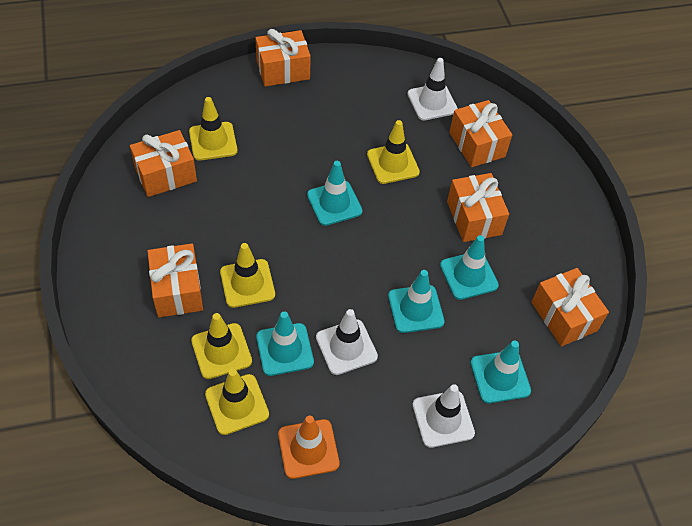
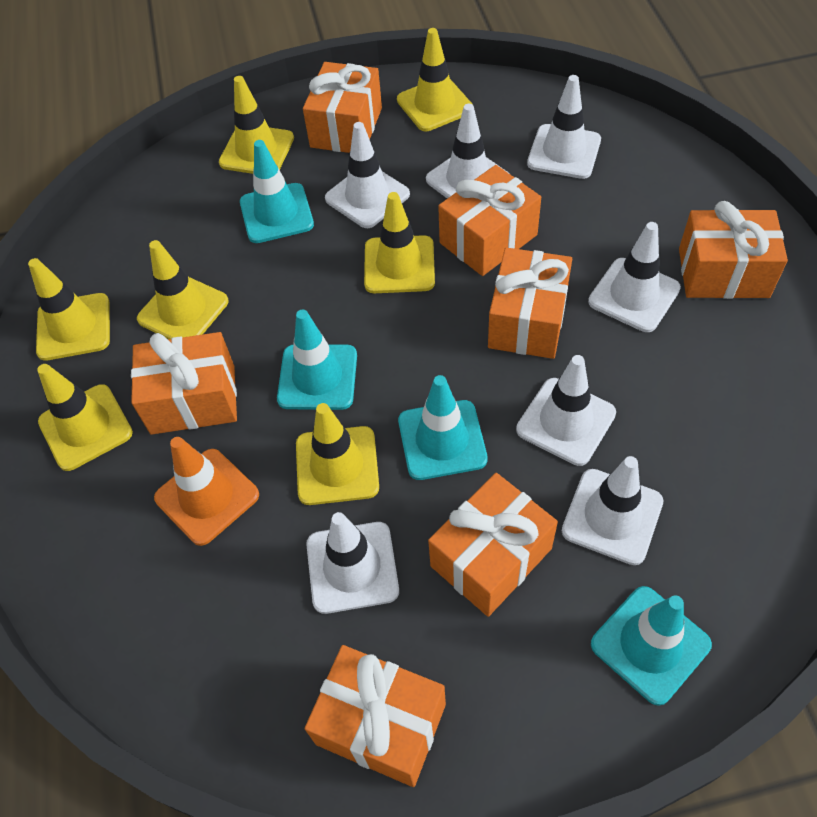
orange gift: [130,130,197,197] [148,244,203,318] [255,29,311,87] [447,173,509,242] [449,100,512,167] [531,268,609,346] = 6 -> [131,332,237,435] [303,62,382,153] [305,645,446,787] [428,473,558,617] [438,165,541,276] [488,247,572,359] [679,201,788,299] = 7
turquoise traffic cone: [256,312,314,376] [307,161,362,226] [388,270,444,333] [440,235,499,300] [470,341,531,403] = 5 -> [240,140,314,243] [277,310,357,410] [398,375,488,480] [591,586,712,706] = 4
white traffic cone: [316,309,378,375] [407,58,458,120] [412,384,475,448] = 3 -> [306,512,399,614] [325,122,410,228] [426,104,508,199] [516,355,616,466] [527,75,601,179] [562,456,663,565] [588,222,681,332] = 7
yellow traffic cone: [189,97,238,161] [191,313,252,379] [205,369,269,435] [220,243,275,308] [367,120,420,184] = 5 -> [28,258,110,361] [37,364,133,471] [137,240,229,339] [219,76,294,174] [296,403,379,505] [364,192,435,293] [397,28,473,131] = 7

